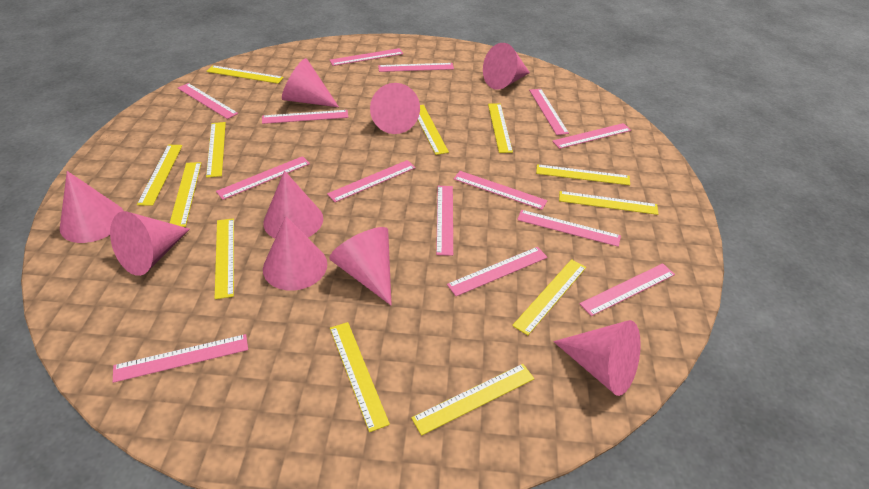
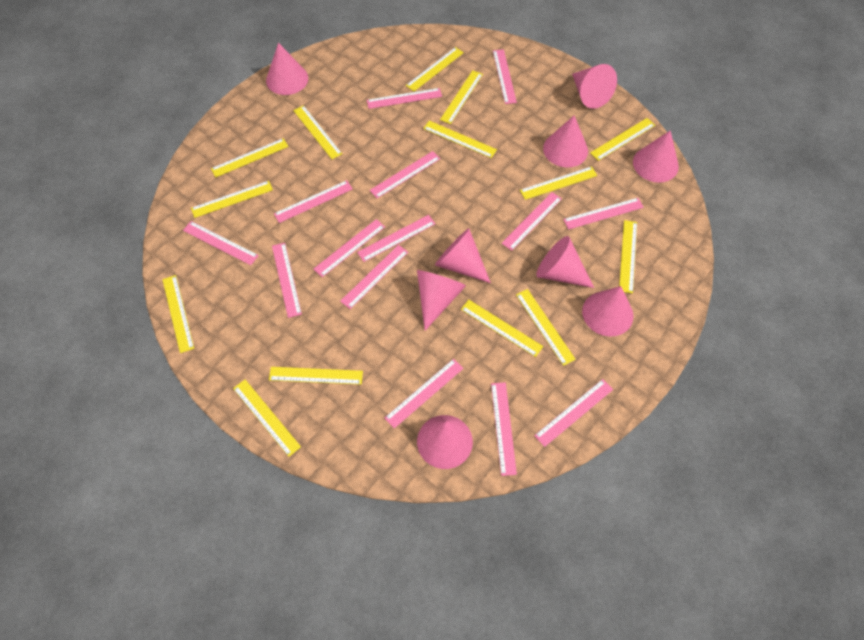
yellow ruler: [137,145,183,206] [170,162,202,227] [206,65,284,84] [206,122,226,178] [215,218,234,299] [330,322,390,432] [411,364,534,436] [418,105,449,155] [488,104,513,153] [512,259,586,335] [536,164,630,185] [559,191,658,215] = 12 -> [162,275,194,353] [191,181,273,218] [211,138,289,177] [233,380,301,457] [269,367,363,385] [293,105,342,159] [406,47,464,91] [423,121,497,158] [440,70,483,124] [461,300,543,357] [516,289,576,366] [520,166,597,200] [590,118,655,161] [619,220,637,293] = 14

